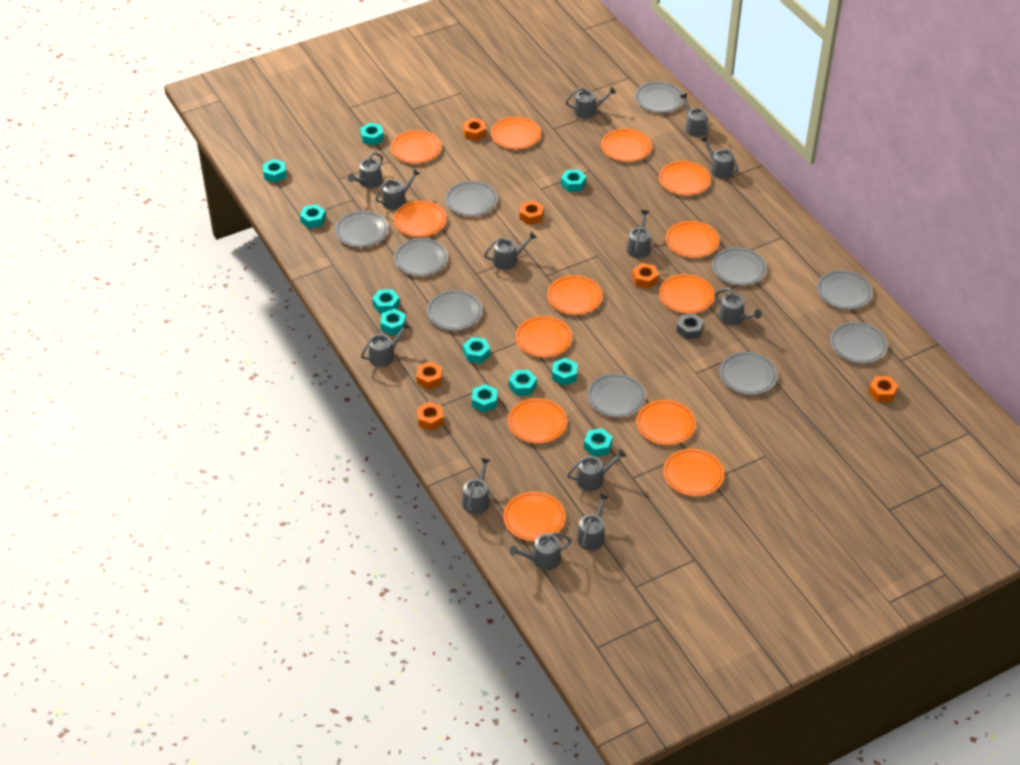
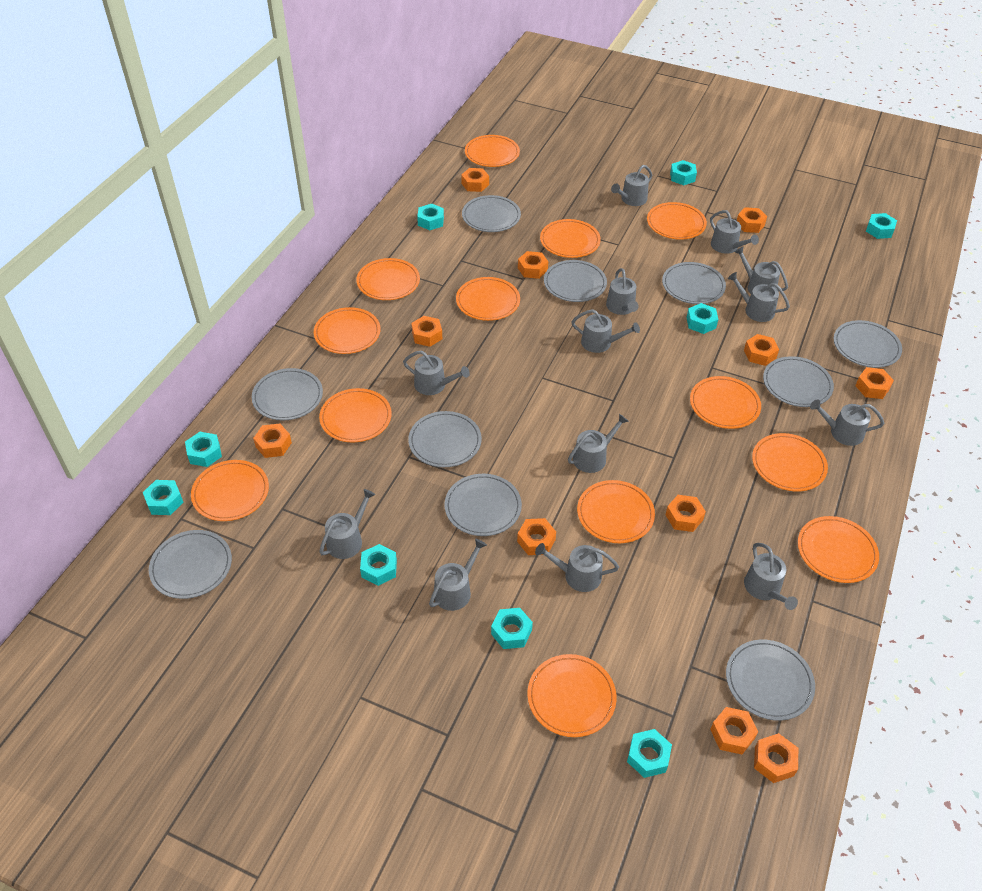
grey nut: [676,314,704,339] = 1 -> none = 0
orange nut: [416,362,443,389] [417,402,443,431] [463,118,486,141] [520,201,544,225] [632,263,659,289] [868,376,898,402] = 6 -> [253,423,292,458] [411,316,442,347] [461,168,489,192] [517,518,556,555] [518,251,548,279] [665,495,706,532] [710,707,758,754] [737,207,767,233] [744,334,779,366] [754,733,798,783] [855,367,894,399] = 11
turquoise nut: [263,159,286,183] [300,204,326,229] [360,123,384,146] [372,289,400,314] [380,309,406,335] [463,337,490,363] [472,384,498,412] [509,370,537,396] [552,358,577,386] [561,169,586,192] [584,428,613,457] = 11 -> [143,480,183,515] [185,432,222,467] [360,544,397,586] [417,204,444,230] [491,608,533,649] [627,729,672,778] [670,160,697,185] [686,303,718,334] [866,213,897,239] = 9

